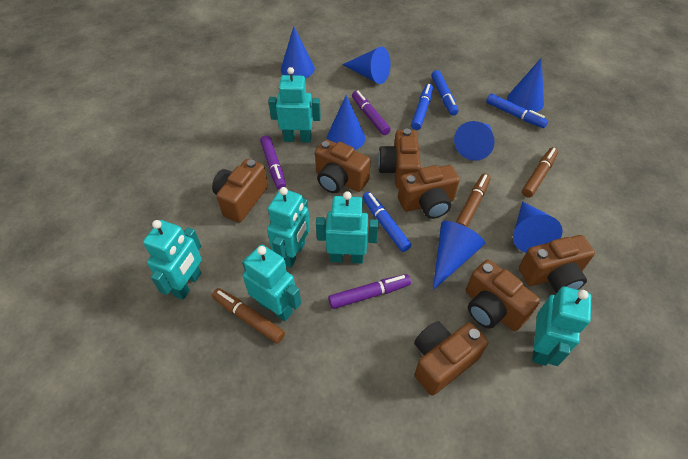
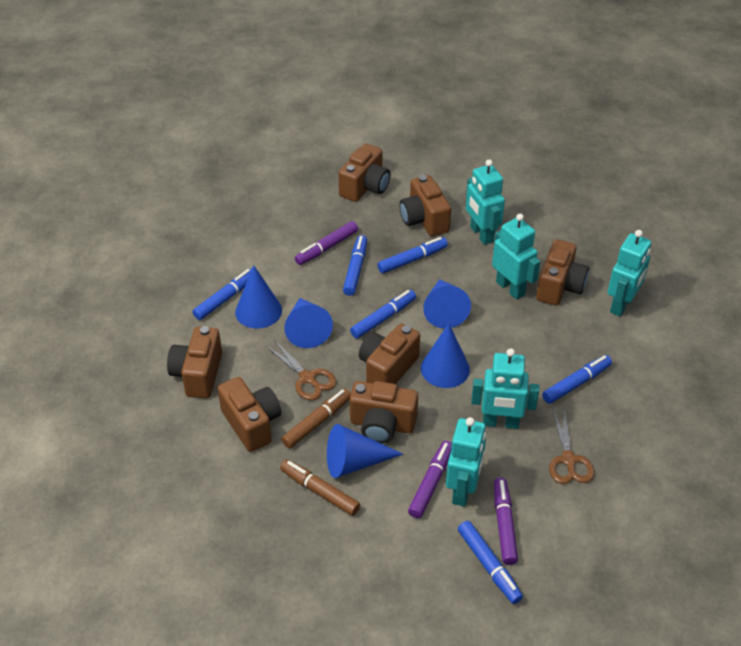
blue cone: [281,27,315,78] [327,95,365,150] [342,47,391,84] [433,221,485,290] [454,121,495,161] [507,58,544,112] [513,201,562,253] = 7 -> [235,265,282,329] [285,298,333,348] [327,424,403,478] [421,323,470,388] [423,279,471,329] = 5
blue marker: [363,192,411,252] [411,84,433,130] [431,70,458,116] [486,94,548,128] = 4 -> [192,269,252,320] [343,235,367,296] [350,290,416,339] [377,237,448,274] [458,521,523,604] [542,355,612,404] = 6
brown marker: [212,288,285,343] [456,173,491,227] [522,147,558,197] = 3 -> [280,460,360,516] [281,388,351,448] = 2
brown scissors: none = 0 -> [266,340,336,400] [549,410,594,484] = 2
turquoise robot: [143,220,202,300] [242,245,301,321] [267,187,310,268] [268,67,321,143] [316,191,379,264] [532,286,591,366] = 6 -> [446,417,486,507] [466,159,505,245] [471,348,539,429] [492,214,540,300] [607,230,651,317] = 5

